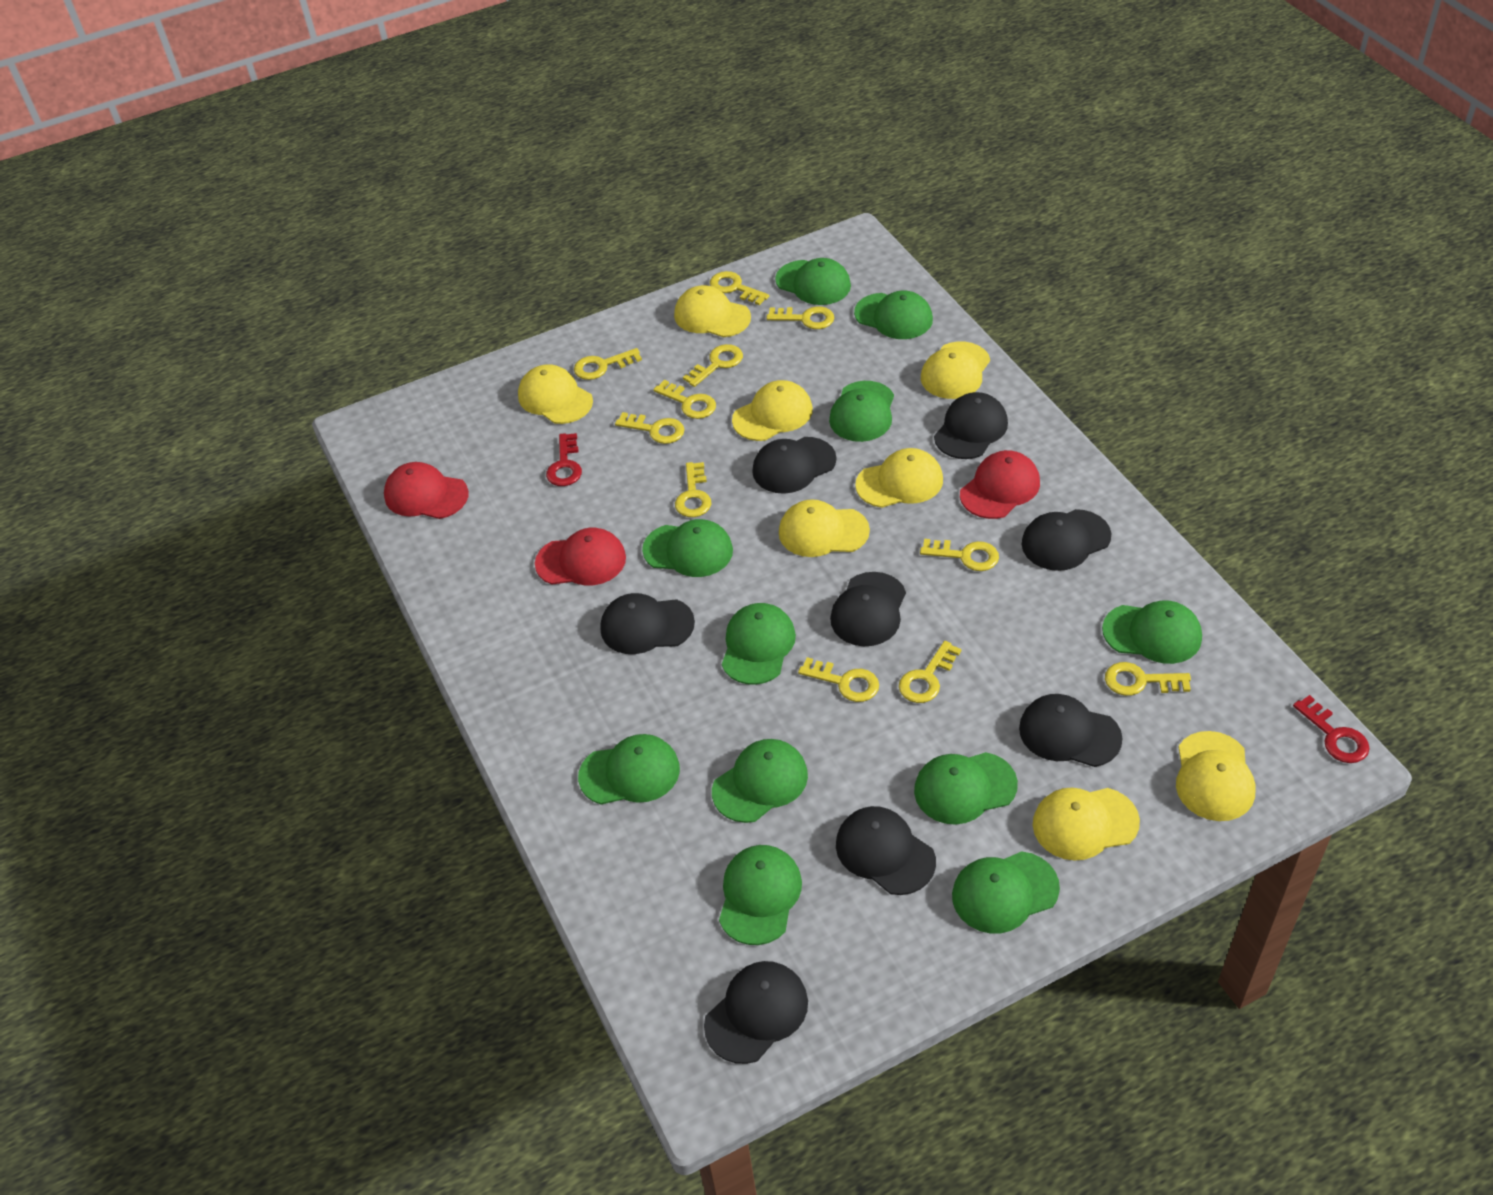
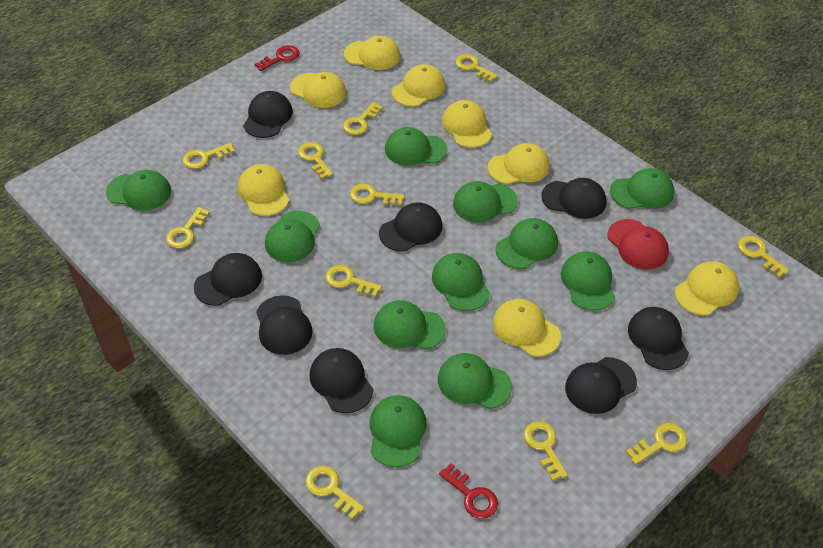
red cap: [384,462,469,519] [535,528,626,585] [960,450,1040,519] = 3 -> [607,219,669,270] = 1

